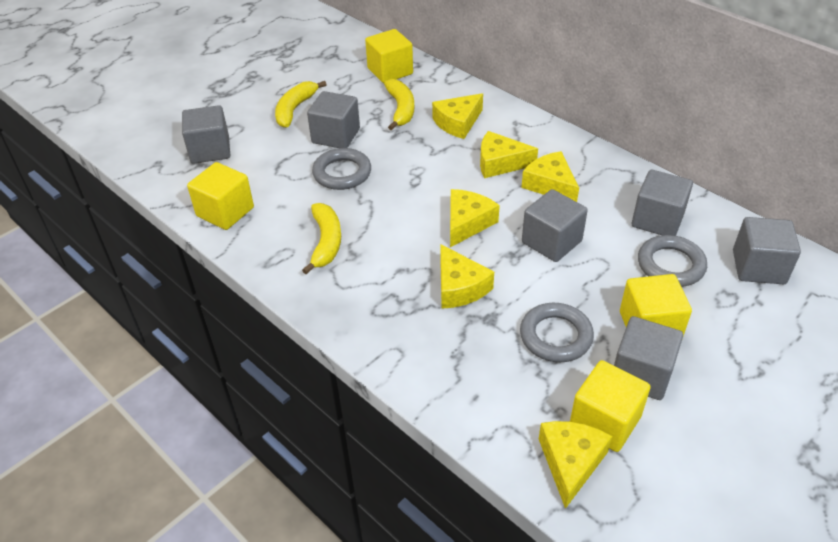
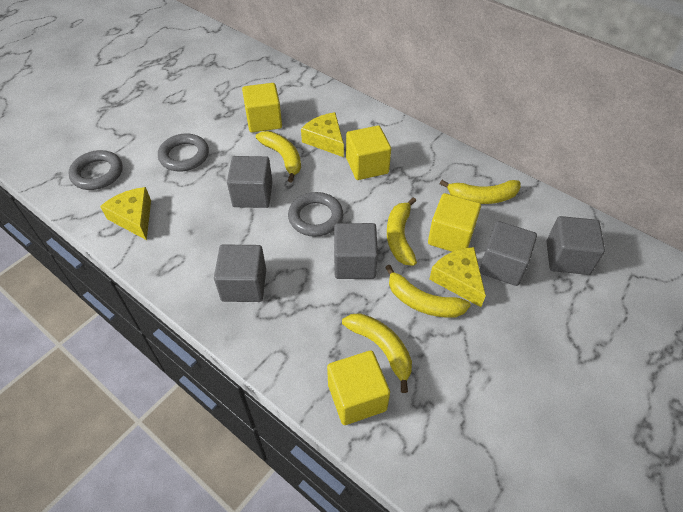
grey cube: [182,105,230,164] [307,91,360,148] [522,189,588,262] [614,316,683,400] [632,170,693,236] [733,217,801,284] = 6 -> [214,245,266,302] [227,156,273,208] [334,223,378,279] [479,221,537,286] [547,216,605,275] = 5
yellow banana: [275,81,327,128] [302,203,341,274] [384,79,414,131] = 3 -> [256,131,301,183] [342,313,412,393] [385,265,471,318] [387,197,417,266] [439,180,521,204] = 5
yellow cheese: [432,93,483,139] [440,244,494,309] [450,189,500,247] [480,131,538,178] [521,151,579,202] [539,421,612,509] = 6 -> [100,187,151,240] [301,112,344,157] [429,247,486,307] = 3

